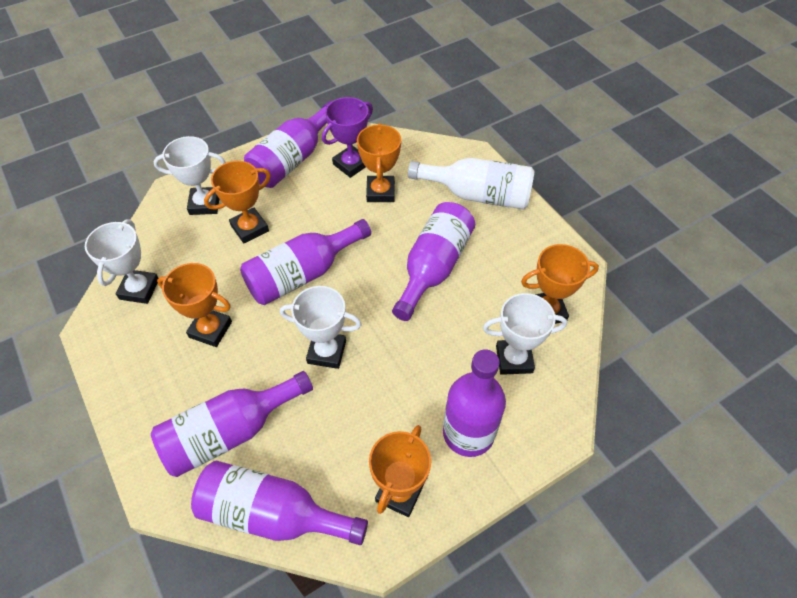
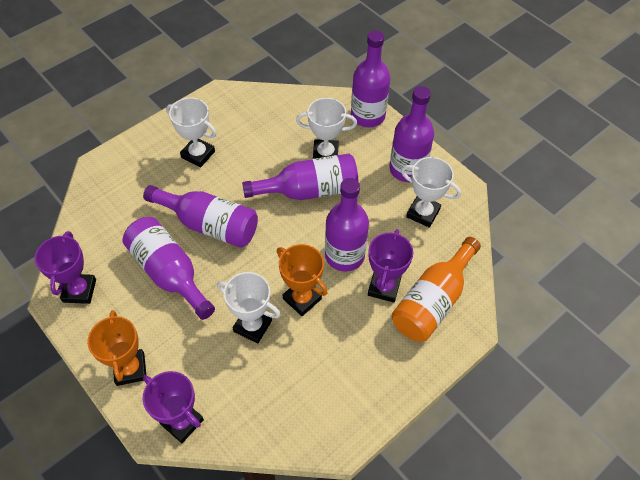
orange bottle: none = 0 -> [392,237,481,341] = 1
orange trophy: [157,263,232,347] [204,161,271,243] [357,123,401,202] [369,425,431,517] [521,244,599,324] = 5 -> [87,310,146,386] [277,244,328,316] = 2
purple trophy: [322,97,373,178] = 1 -> [34,231,96,304] [143,371,204,443] [368,229,413,303] = 3
white bottle: [408,158,535,209] = 1 -> none = 0

